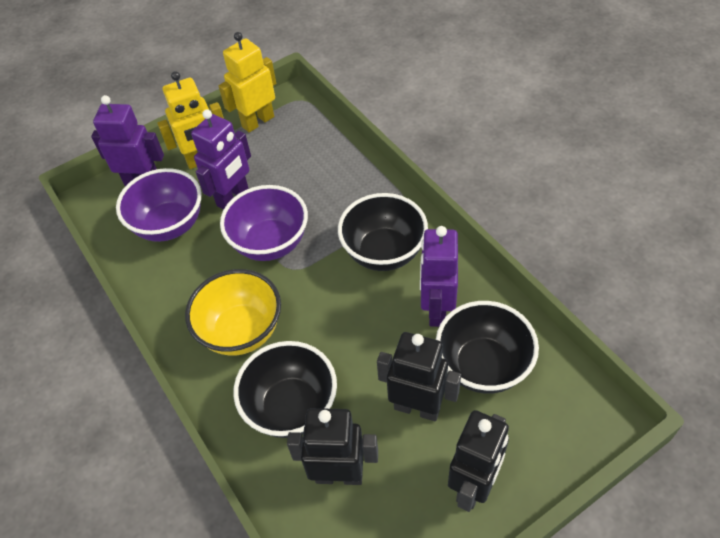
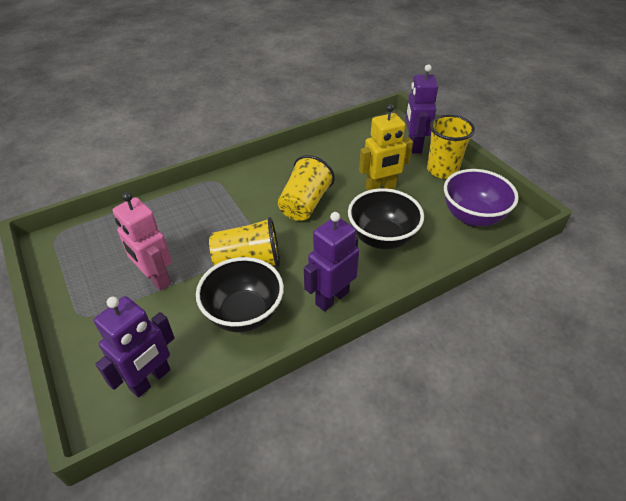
black bowl: [233,341,337,438] [338,193,428,271] [436,301,539,394] = 3 -> [196,257,284,332] [348,188,424,249] = 2
black robot: [287,408,378,485] [377,332,461,421] [448,410,509,512] = 3 -> none = 0
pink robot: none = 0 -> [113,192,172,291] = 1
purple bowl: [116,168,202,242] [220,185,308,261] = 2 -> [444,169,519,227] = 1
yellow bowl: [185,269,281,355] = 1 -> none = 0
yellow cup: none = 0 -> [209,217,280,267] [278,155,335,221] [427,115,475,179] = 3
yellow robot: [157,71,224,169] [219,32,276,133] = 2 -> [359,104,413,191] = 1

